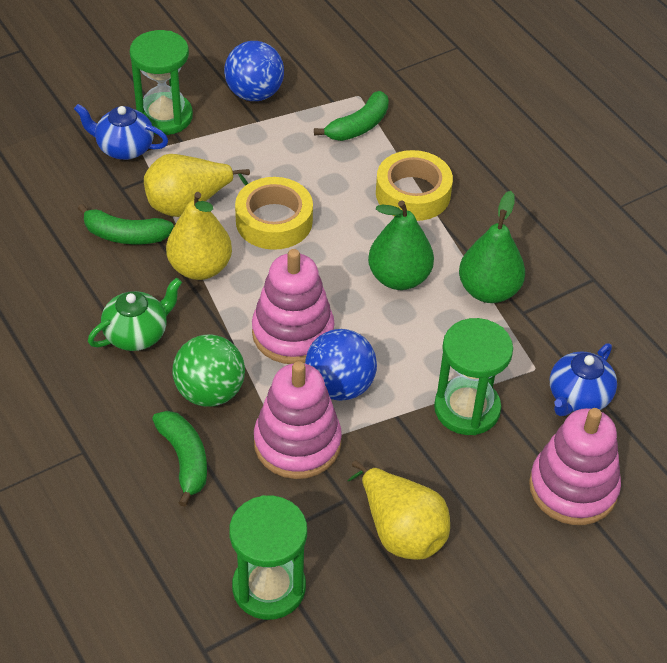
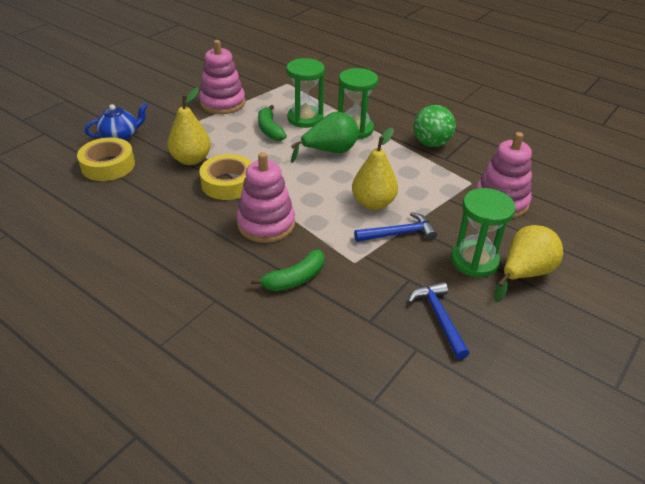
blue ball: [224,41,284,101] [305,329,377,401] = 2 -> none = 0
blue hammer: none = 0 -> [354,212,437,242] [408,282,470,360] = 2
blue teapot: [74,104,168,160] [550,343,617,416] = 2 -> [85,103,148,141] = 1
green banana: [77,204,174,244] [152,411,207,507] [314,91,389,141] = 3 -> [251,250,324,291] [258,105,287,141] = 2
green pear: [368,200,434,290] [459,191,525,303] = 2 -> [291,112,359,163] = 1
green teapot: [88,278,182,351] = 1 -> none = 0

